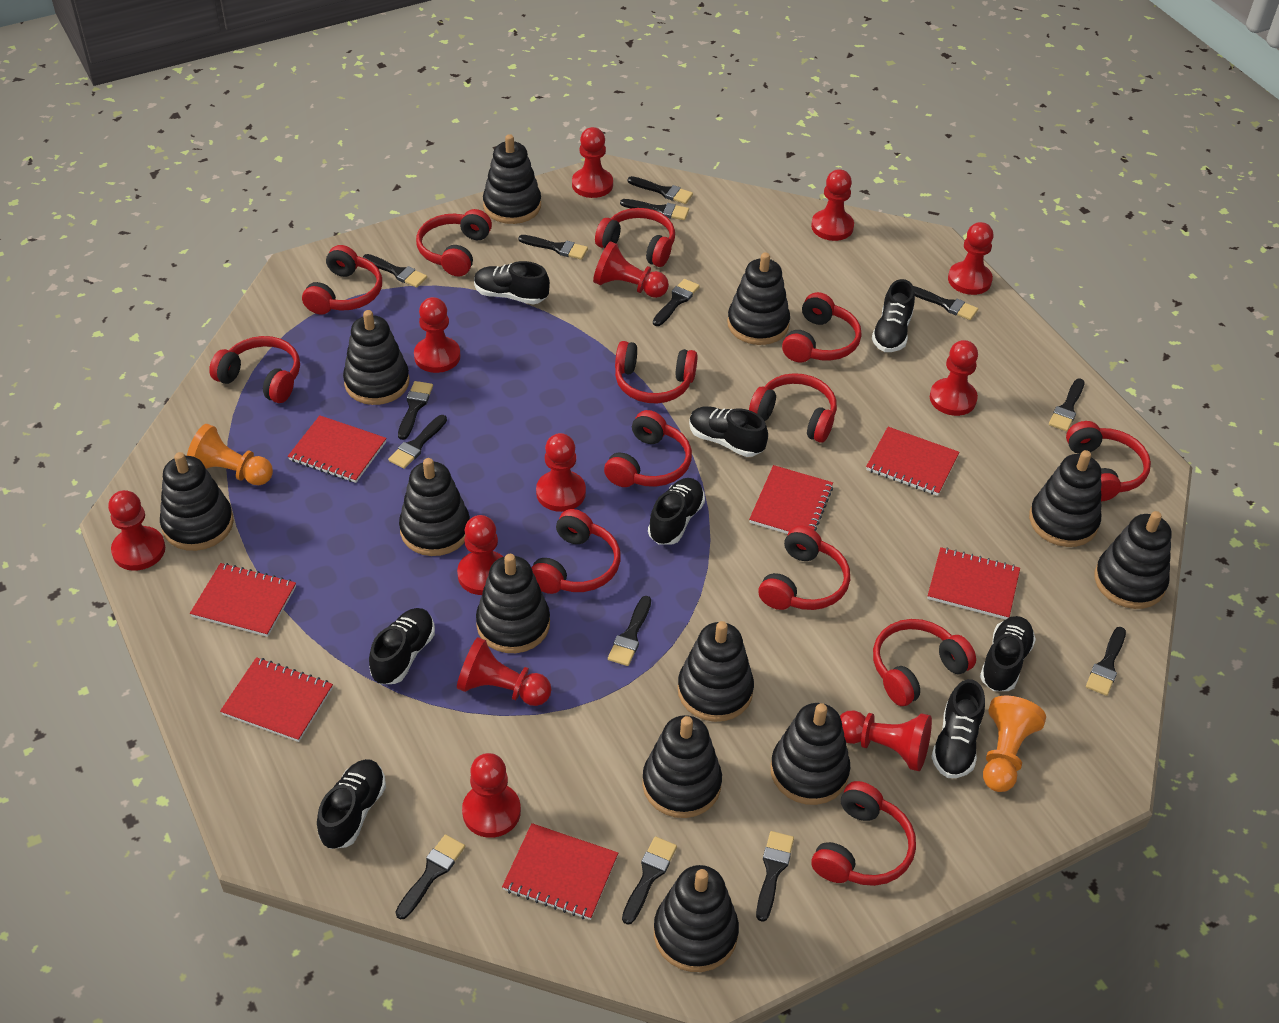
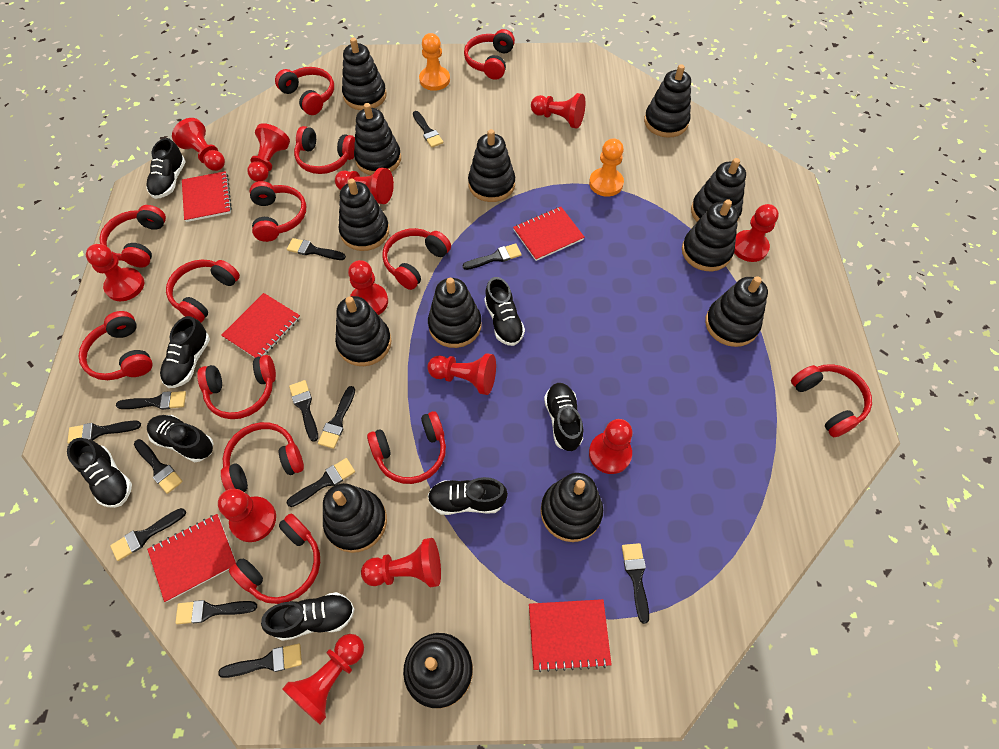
black brush: [363,254,427,288] [388,415,447,469] [395,834,465,920] [398,381,433,440] [518,235,588,260] [608,596,651,666] [620,199,689,220] [622,836,677,925] [628,176,693,204] [653,279,700,326] [756,831,794,922] [913,286,978,320] [1049,378,1085,431] [1086,627,1126,696] = 14 -> [67,420,141,444] [110,508,186,561] [116,391,186,410] [134,439,183,494] [175,600,257,624] [218,643,302,678] [287,238,346,260] [287,458,355,507] [289,380,318,442] [318,386,355,449] [413,111,443,148] [463,243,522,270] [622,543,649,624] = 13
black stacking toy: [160,452,234,551] [343,310,409,405] [399,458,470,556] [476,554,550,653] [483,134,541,224] [642,715,722,818] [654,865,739,972] [678,621,754,722] [727,252,790,345] [770,703,850,805] [1029,450,1101,547] [1095,511,1171,609] = 12 -> [323,483,387,553] [335,296,391,366] [339,179,389,251] [342,37,387,110] [354,103,401,175] [403,633,473,709] [428,278,482,348] [468,129,515,202] [541,473,603,542] [644,64,691,138] [682,199,738,271] [691,158,746,222] [705,276,768,347] = 13
red notebook: [190,563,296,637] [220,657,333,742] [288,415,387,483] [502,823,618,920] [749,465,833,534] [866,427,959,496] [927,547,1020,620] = 7 -> [147,514,236,602] [182,171,232,222] [221,293,300,358] [513,207,585,261] [529,599,612,672] = 5

